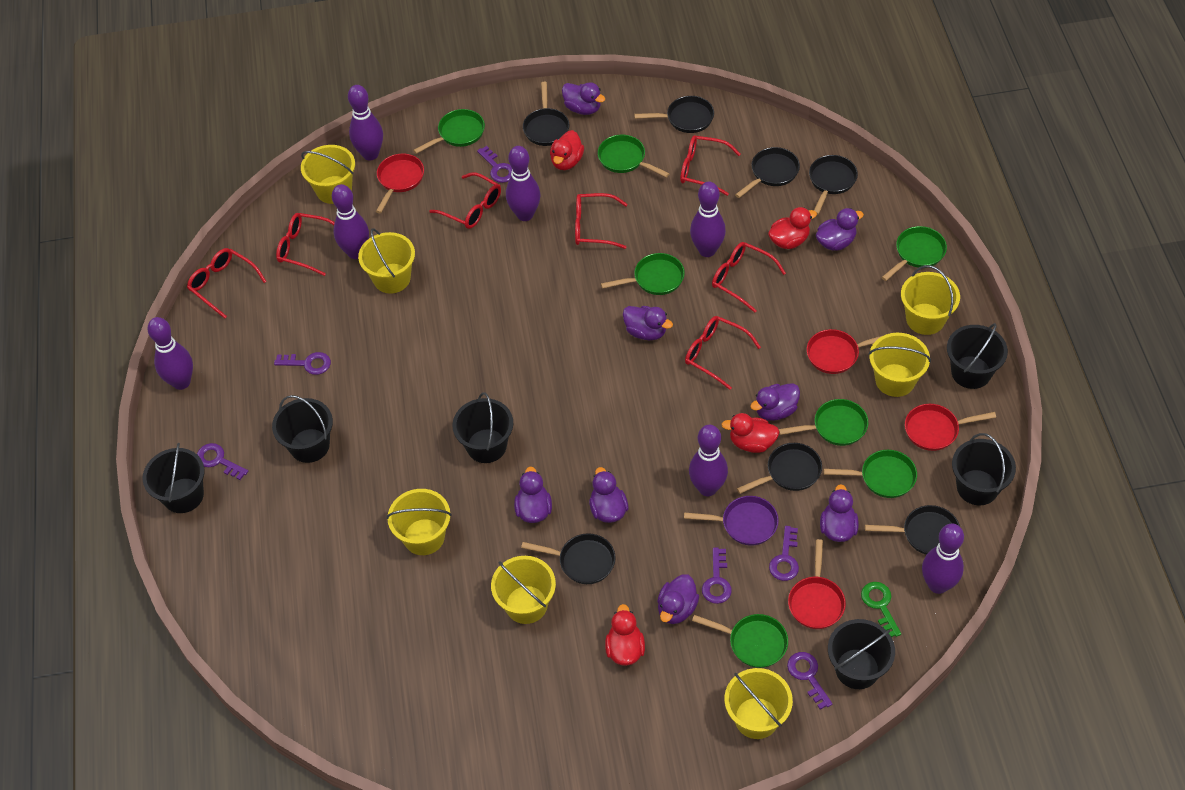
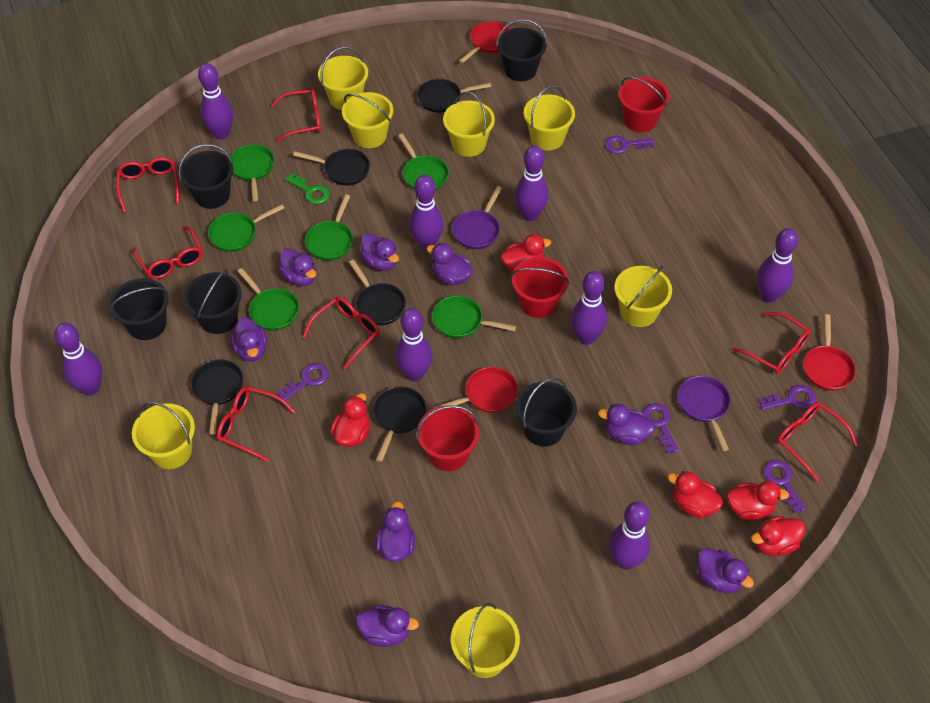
black bucket: [142,443,204,513] [272,395,333,463] [452,392,513,463] [828,619,895,689] [947,323,1008,389] [952,433,1016,505] = 6 -> [109,278,168,340] [179,144,233,209] [183,269,242,334] [496,19,547,81] [515,377,577,447] = 5
black pan: [521,533,616,584] [523,82,570,146] [634,96,714,133] [735,147,800,198] [737,443,822,494] [809,155,858,215] [865,505,960,555] = 7 -> [191,359,243,434] [293,149,370,185] [349,260,406,325] [373,386,426,462] [417,79,491,113] = 5
green pan: [413,109,485,154] [598,135,670,178] [601,253,685,295] [692,614,788,668] [779,399,868,446] [824,450,917,498] [881,226,947,281] = 7 -> [208,204,284,252] [230,144,275,201] [237,268,299,331] [305,194,353,260] [398,133,449,190] [432,296,516,338] = 6
purple bowling pin: [147,317,193,390] [332,184,369,259] [348,85,383,160] [506,146,540,221] [689,425,728,496] [690,182,726,257] [922,524,964,594] = 7 -> [54,323,102,396] [198,63,233,140] [395,308,433,381] [409,175,443,250] [515,146,549,221] [571,271,607,345] [609,501,650,570] [757,228,798,303] = 8
purple key: [197,443,248,480] [274,352,331,375] [477,146,512,183] [702,548,732,604] [769,526,799,581] [787,652,832,710] = 6 -> [276,363,329,401] [605,136,655,154] [643,403,679,453] [759,385,816,410] [763,460,806,513] = 5
purple pan: [684,496,779,546] = 1 -> [452,186,502,249] [678,376,731,451] = 2
red bucket: none = 0 -> [417,405,480,471] [511,257,570,318] [618,77,670,132] = 3
red duck: [550,130,584,170] [605,604,645,666] [721,413,780,453] [768,207,817,249] = 4 -> [330,393,370,447] [501,234,551,271] [668,471,723,518] [727,481,789,520] [751,516,805,556] = 5
red pan: [376,154,424,213] [788,539,846,629] [807,329,882,374] [905,404,996,451] = 4 -> [433,367,518,413] [459,21,510,63] [803,314,856,391] = 3

